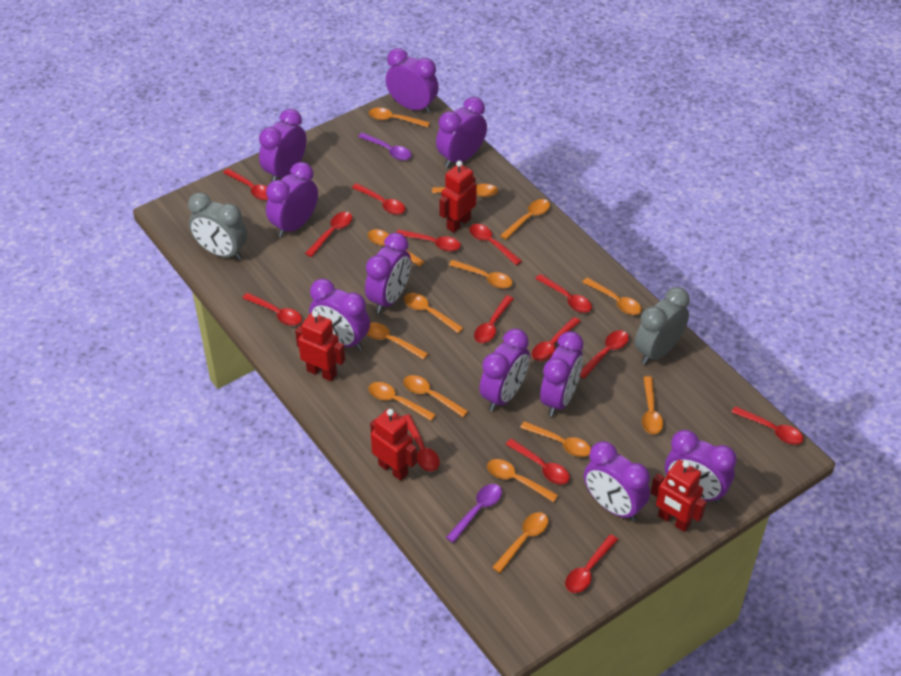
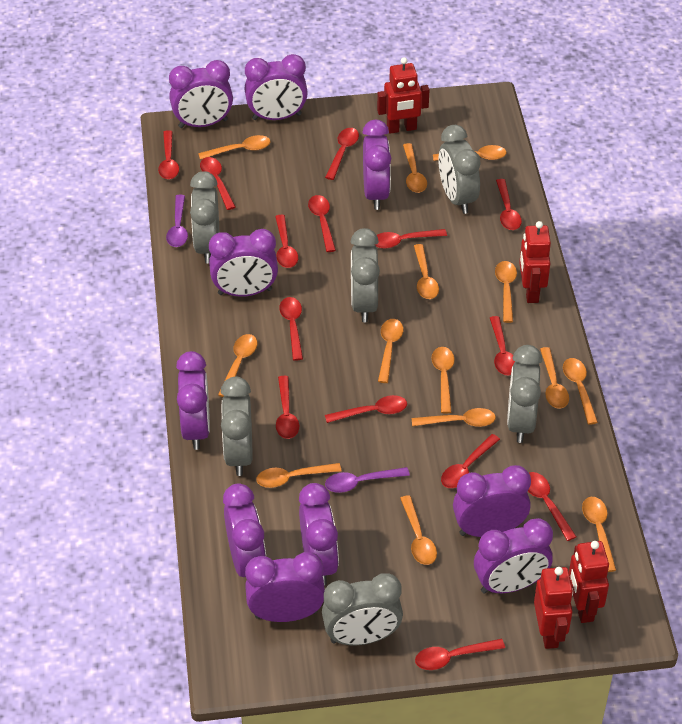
grey clock: [188,192,247,260] [635,287,690,365] = 2 -> [190,171,219,263] [221,377,253,476] [322,573,403,645] [350,228,380,322] [438,125,481,214] [507,345,542,443] = 6

